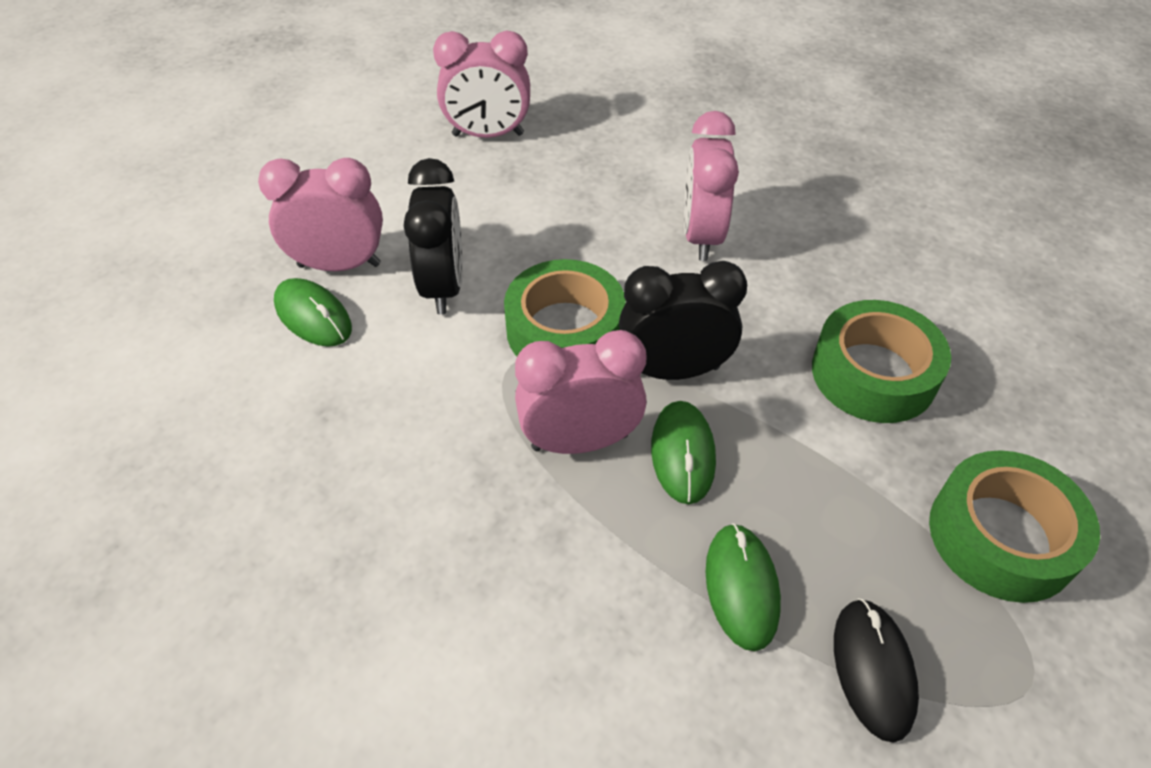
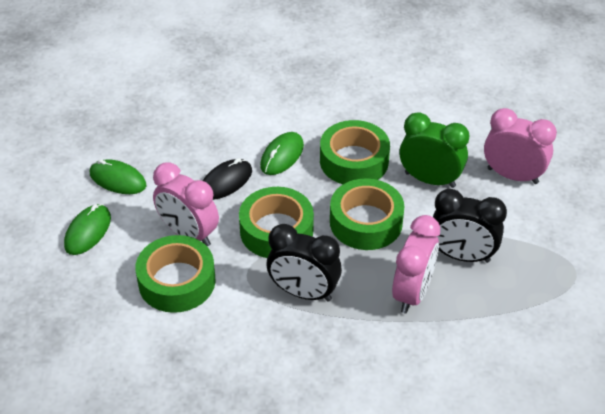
green clock: none = 0 -> [399,112,470,188] = 1
green tape: [504,259,626,356] [812,300,951,423] [929,450,1100,603] = 3 -> [135,235,216,313] [239,187,314,258] [320,120,390,184] [330,179,405,250] = 4
pink clock: [258,158,383,271] [433,30,530,138] [515,330,647,454] [684,111,739,261] = 4 -> [153,163,219,247] [392,215,440,313] [484,108,557,184] = 3

